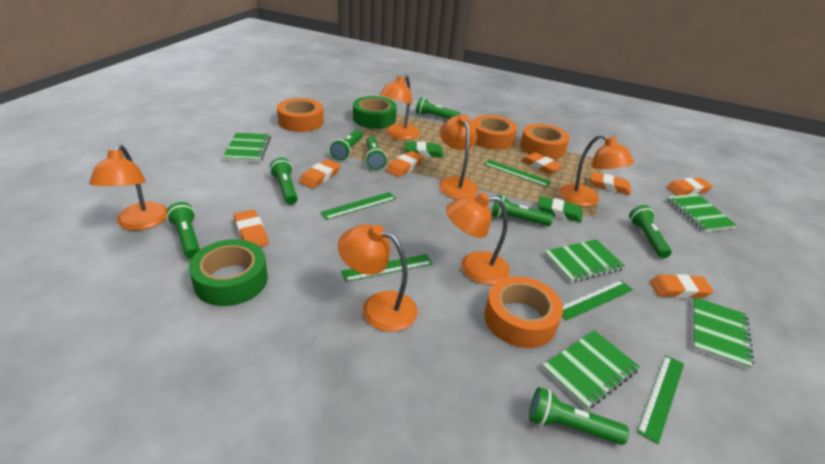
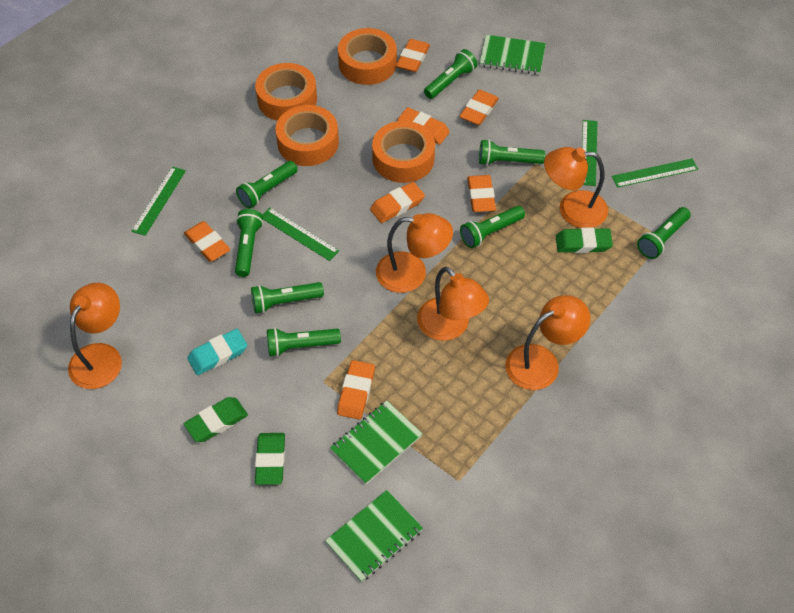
green eraser: [405,141,444,158] [538,196,583,222] = 2 -> [184,397,248,442] [255,433,285,485] [556,227,613,253] = 3
green notebook: [222,133,271,162] [542,330,640,410] [544,239,625,283] [667,194,737,232] [693,297,754,370] = 5 -> [325,490,423,582] [330,401,423,485] [479,35,546,75] = 3
green ruler: [320,192,396,220] [341,254,433,282] [484,160,552,187] [562,280,633,321] [637,355,684,444] = 5 -> [132,166,186,236] [262,208,339,261] [582,120,598,186] [612,159,698,188] = 4
green tape: [189,239,268,306] [353,96,397,129] = 2 -> none = 0
orange lamp: [89,145,167,231] [338,224,418,332] [379,75,420,140] [439,115,478,199] [446,192,510,285] [559,134,634,207] = 6 -> [68,283,122,389] [376,213,453,293] [417,266,489,341] [505,295,590,390] [544,147,608,228] = 5
turquoise eraser: none = 0 -> [187,329,247,375] = 1

